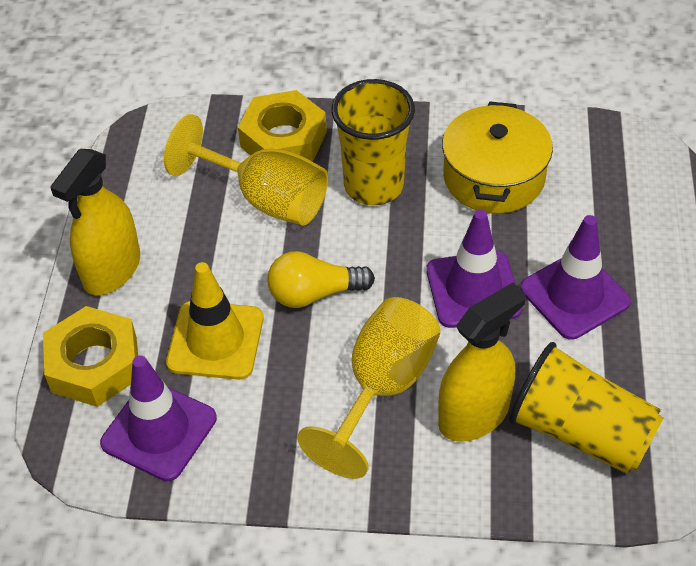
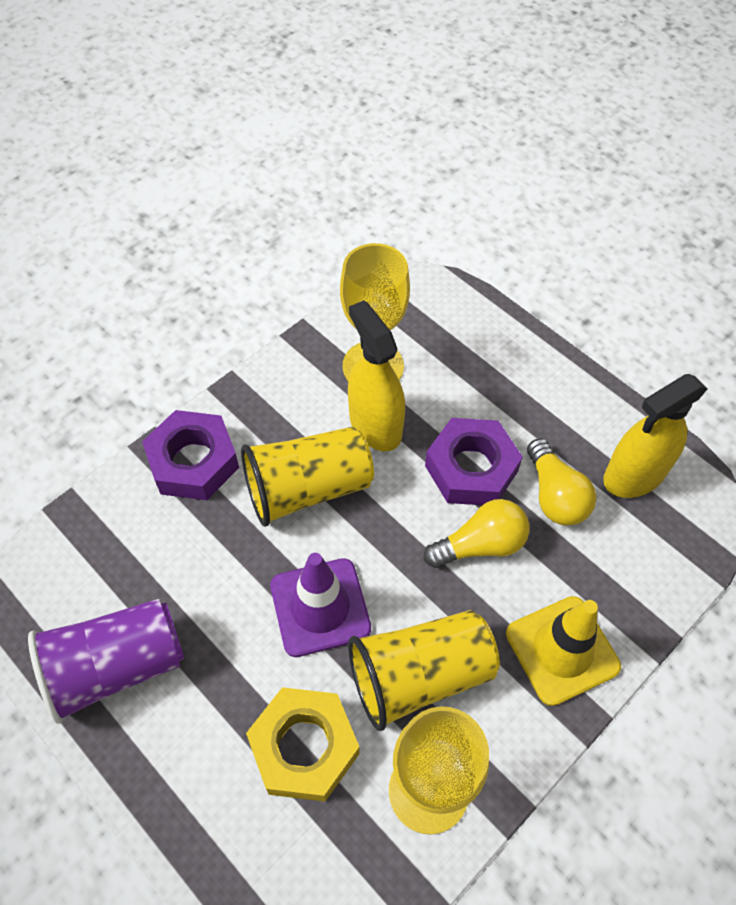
purple cup: none = 0 -> [28,599,184,724] = 1
purple nut: none = 0 -> [142,410,239,500] [425,418,523,505] = 2
purple traffic cone: [100,356,217,481] [426,210,522,328] [520,215,631,340] = 3 -> [270,553,371,657] = 1
yellow light bulb: [267,251,375,308] = 1 -> [424,499,529,568] [527,438,596,526] = 2
yellow nut: [43,306,138,407] [238,90,327,162] = 2 -> [246,687,359,802] = 1
yellow pot: [442,102,553,214] = 1 -> none = 0

